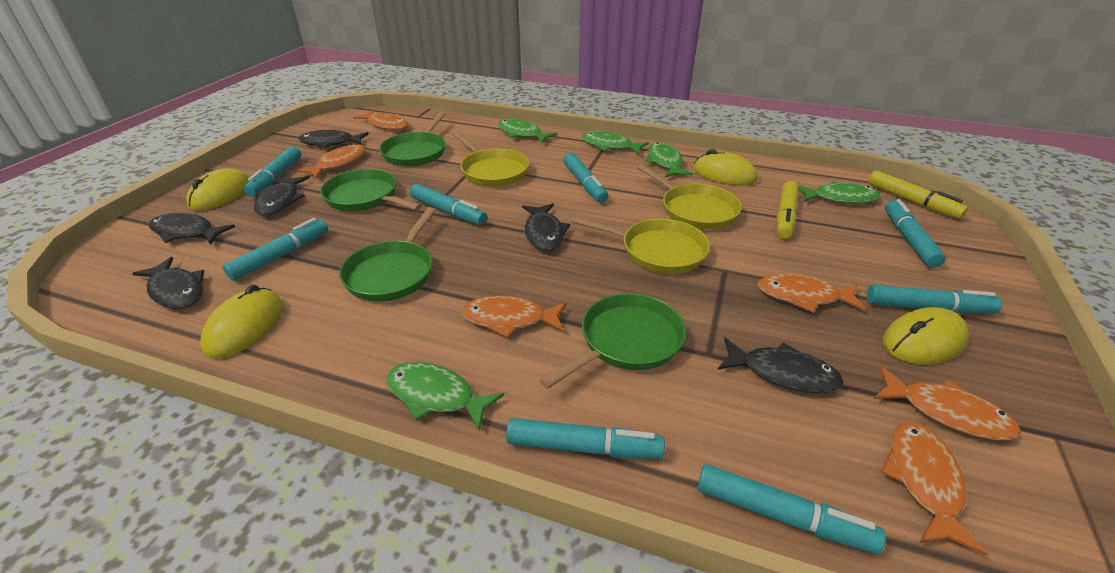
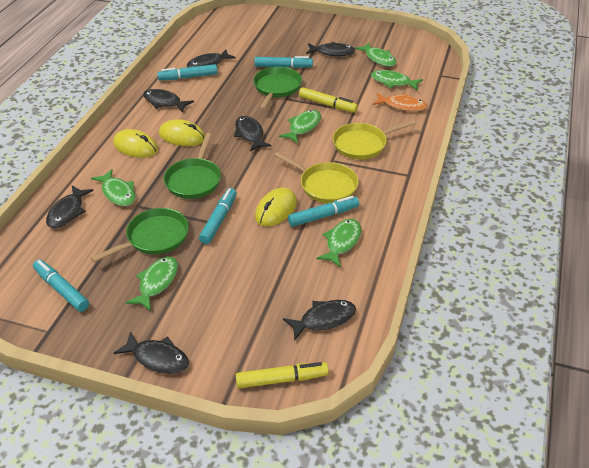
black fish: [132,257,205,309] [149,213,235,245] [254,176,310,216] [299,130,369,148] [522,203,570,251] [718,338,844,393] = 6 -> [46,185,94,228] [114,331,189,374] [143,89,194,112] [187,49,236,67] [234,116,271,152] [283,300,356,341] [306,42,355,56] = 7
green fish: [386,362,504,431] [498,119,558,143] [582,131,649,155] [645,142,693,178] [798,181,881,204] = 5 -> [91,169,136,206] [126,257,178,311] [279,110,321,144] [316,219,361,268] [355,43,396,67] [371,70,423,91] = 6
green pan: [320,169,422,211] [339,207,436,301] [379,112,446,167] [539,293,686,389] = 4 -> [91,208,189,263] [163,133,221,199] [253,67,302,110] = 3
orange fish: [297,144,365,179] [353,110,408,130] [461,296,567,338] [758,274,867,313] [874,366,1021,440] [881,422,988,556] = 6 -> [373,93,428,111] = 1
turquoise marker: [223,218,328,281] [244,146,301,197] [410,184,487,225] [506,418,665,459] [563,153,608,203] [697,464,886,554] [867,285,1002,314] [885,199,946,268] = 8 -> [33,260,89,312] [157,64,218,80] [199,188,237,244] [255,56,313,68] [288,196,359,227] = 5
yellow mouse: [186,168,249,210] [200,285,283,358] [693,149,758,186] [883,307,969,365] = 4 -> [113,129,158,158] [159,119,205,146] [255,188,297,226] = 3
yellow pan: [453,132,529,187] [571,216,710,274] [637,164,742,230] = 3 -> [274,152,358,203] [333,120,416,159] = 2

